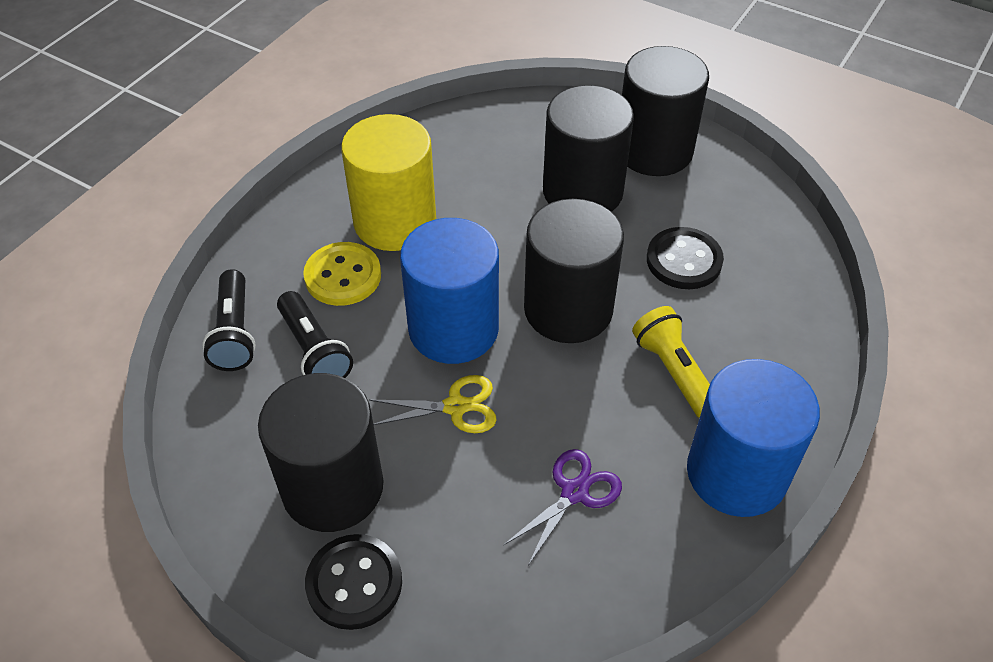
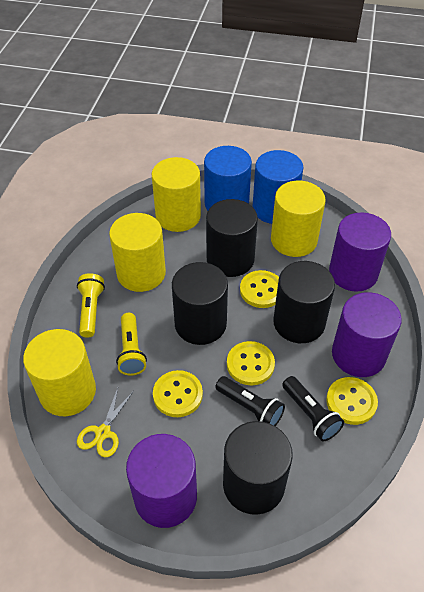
black button: [305,534,402,630] [647,227,724,289] = 2 -> none = 0
purple cylinder: none = 0 -> [126,434,197,528] [329,212,391,292] [332,292,402,377] = 3
purple scissors: [504,449,622,566] = 1 -> none = 0
yellow button: [303,242,381,306] = 1 -> [153,370,203,417] [227,341,275,385] [240,270,279,308] [326,377,378,425] = 4
yellow cylinder: [341,114,436,251] = 1 -> [23,329,96,416] [109,213,166,292] [152,157,201,232] [271,181,326,257] = 4
yellow flashlight: [632,306,710,418] = 1 -> [77,273,105,338] [116,313,147,376] = 2

